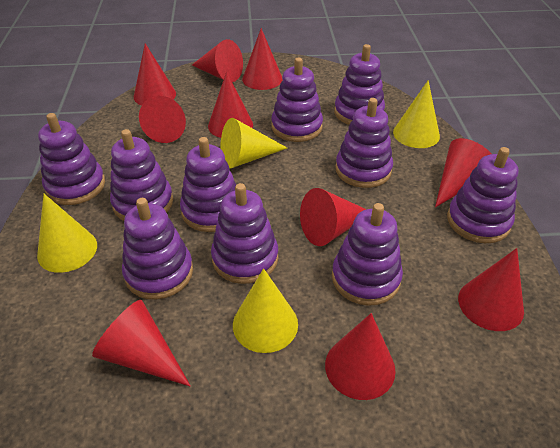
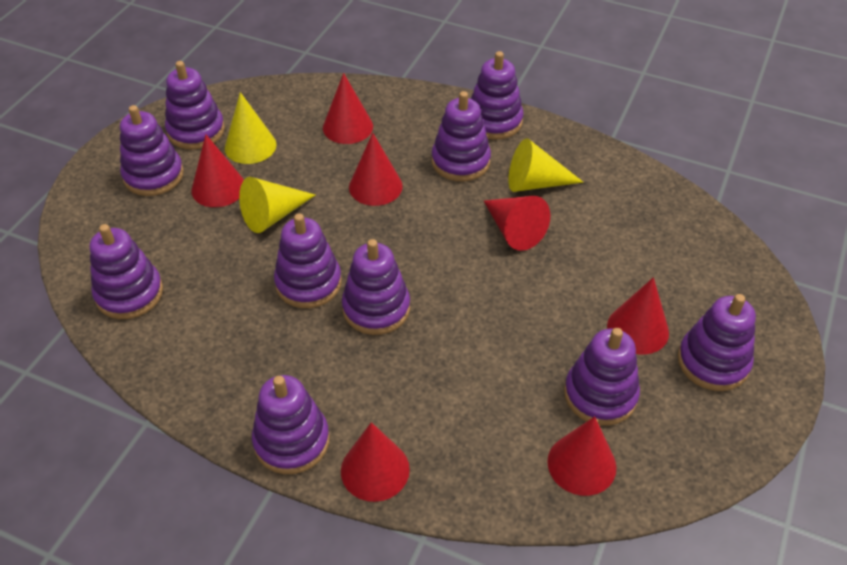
red cone: [92,300,191,386] [134,43,176,106] [139,96,186,143] [192,39,243,82] [208,72,253,138] [242,28,283,90] [300,188,366,246] [325,313,396,400] [435,138,491,207] [458,248,524,331] = 10 -> [191,134,244,207] [323,73,373,144] [341,422,410,502] [349,133,403,206] [484,196,550,251] [547,416,617,496] [607,277,669,355] = 7
yellow cone: [37,194,97,273] [220,118,287,169] [233,268,298,353] [393,80,440,148] = 4 -> [225,92,276,164] [239,177,315,233] [508,138,584,192] = 3

